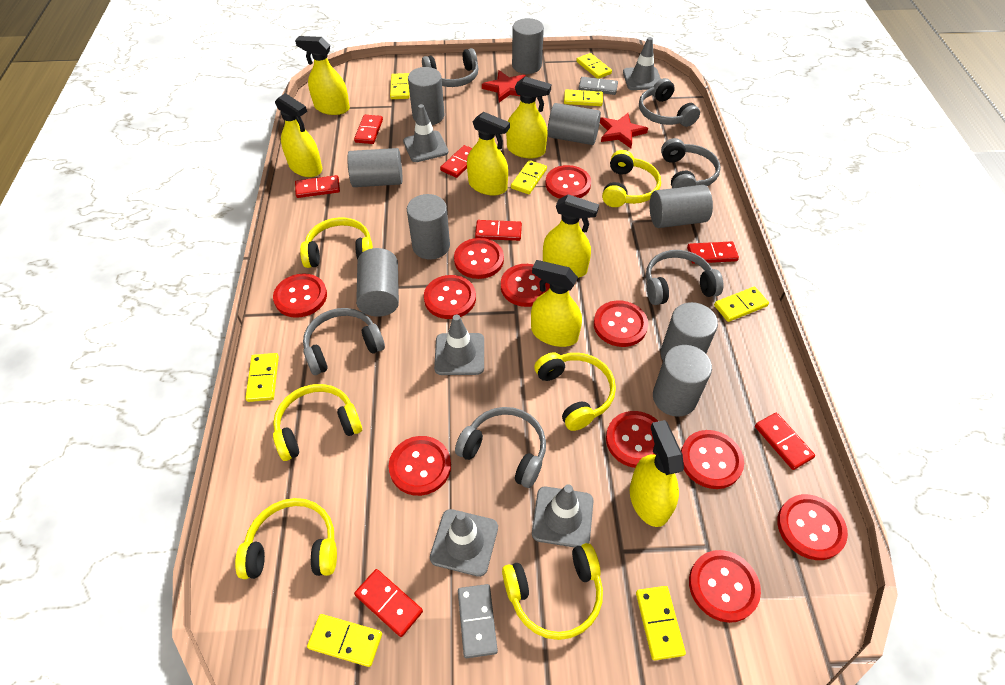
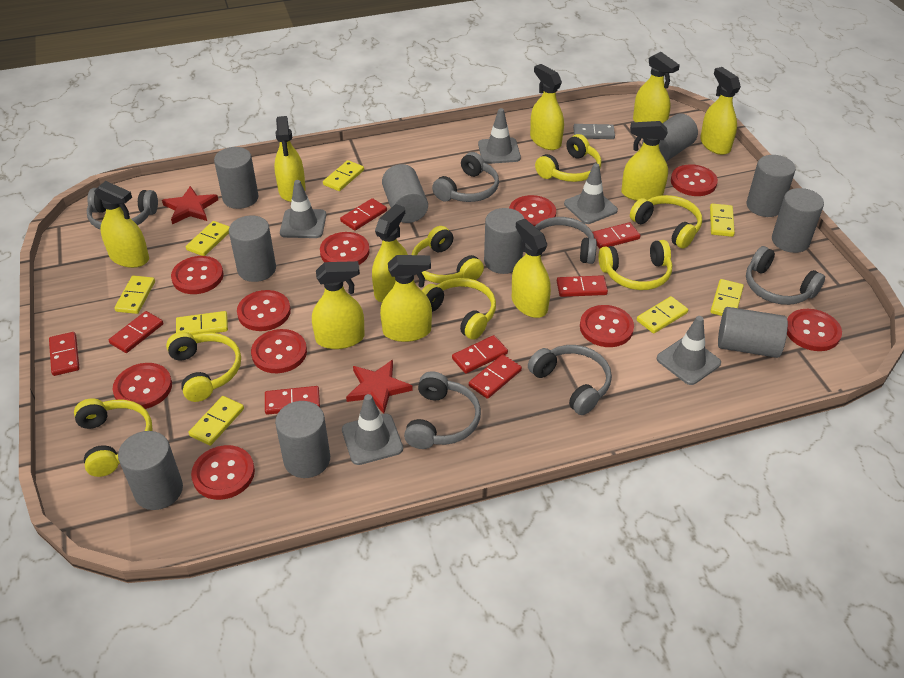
grey cylinder: [347,148,403,187] [356,248,399,317] [407,194,450,260] [408,67,444,125] [512,18,544,74] [548,103,601,145] [650,185,713,228] [653,345,712,417] [661,302,718,360] = 9 -> [118,431,183,510] [214,147,259,209] [229,216,276,282] [275,401,330,478] [382,164,428,223] [484,208,524,274] [642,114,698,162] [718,307,788,358] [747,155,796,217] [772,188,824,253] = 10
grey domino: [458,584,498,658] [579,77,618,95] = 2 -> [573,124,615,139] = 1
red button: [273,273,327,318] [389,436,451,496] [424,275,476,319] [454,238,504,279] [501,264,550,307] [545,165,591,199] [594,300,648,347] [606,411,658,468] [681,430,744,489] [689,550,761,623] [777,494,848,560] = 11 -> [113,363,172,409] [171,256,224,294] [191,445,255,500] [237,290,291,331] [251,329,307,373] [320,232,370,265] [509,195,556,226] [580,305,634,347] [671,164,718,196] [787,309,842,351] = 10
red domino: [295,175,340,198] [354,115,383,144] [354,569,423,637] [440,145,472,178] [475,220,522,241] [687,241,739,264] [755,412,815,470] = 7 -> [49,332,79,376] [109,311,163,353] [265,386,320,415] [340,198,387,231] [452,335,508,374] [469,354,522,399] [557,275,608,297] [592,222,641,249] = 8
yellow headphones: [235,498,337,579] [273,384,362,461] [300,217,373,268] [502,543,603,640] [534,352,616,431] [602,150,661,207] = 6 -> [74,398,153,477] [166,332,241,402] [412,226,484,283] [422,278,496,340] [535,134,601,182] [599,240,672,290] [630,195,702,249] = 7
yellow spray bottle: [275,93,322,177] [295,36,350,115] [467,112,510,196] [506,77,551,158] [531,260,582,347] [543,194,599,278] [630,420,684,527] = 7 -> [94,181,149,268] [274,116,306,202] [312,261,365,349] [372,204,408,302] [380,255,432,342] [512,219,551,318] [530,64,564,150] [621,121,668,201] [633,52,680,123] [700,67,741,155] = 10

